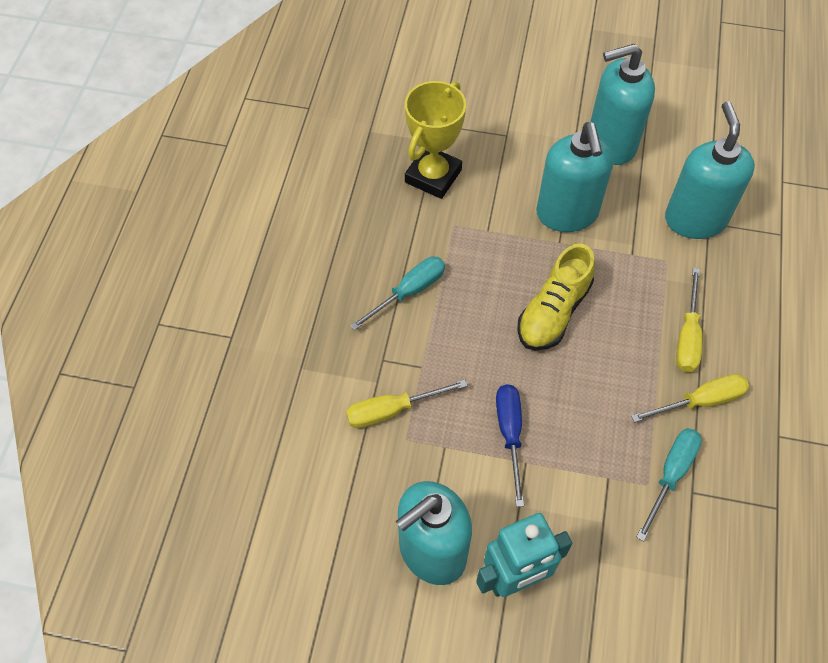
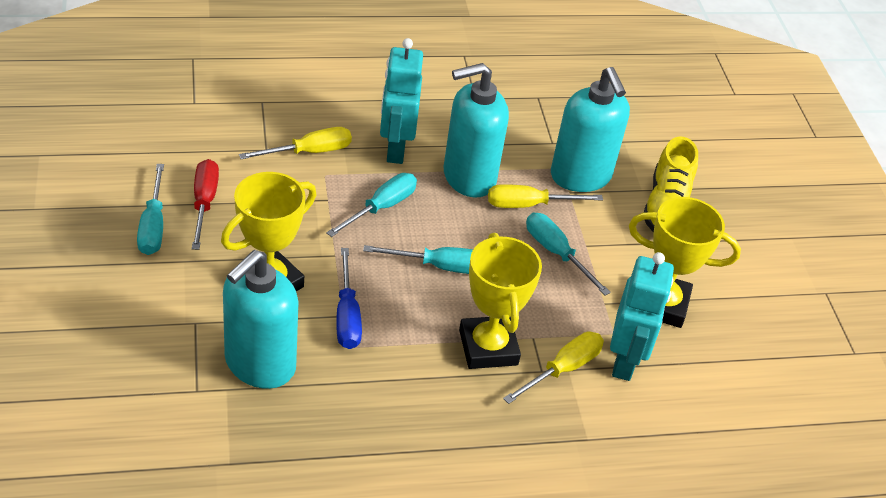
red screwdriver: none = 0 -> [192,159,219,250] = 1
turquoise robot: [476,513,573,597] = 1 -> [380,38,423,164] [610,252,674,381] = 2
turquoise screwdriver: [350,256,445,331] [636,428,702,542] = 2 -> [137,164,164,255] [326,173,417,237] [363,245,473,274] [526,213,611,295] = 4
turquoise soap dispenser: [396,481,472,585] [536,122,614,232] [590,44,655,165] [665,101,755,239] = 4 -> [223,250,299,389] [444,63,509,197] [551,67,630,192] = 3
yellow trophy: [405,81,466,199] = 1 -> [221,172,316,291] [459,233,542,369] [629,197,741,328] = 3

